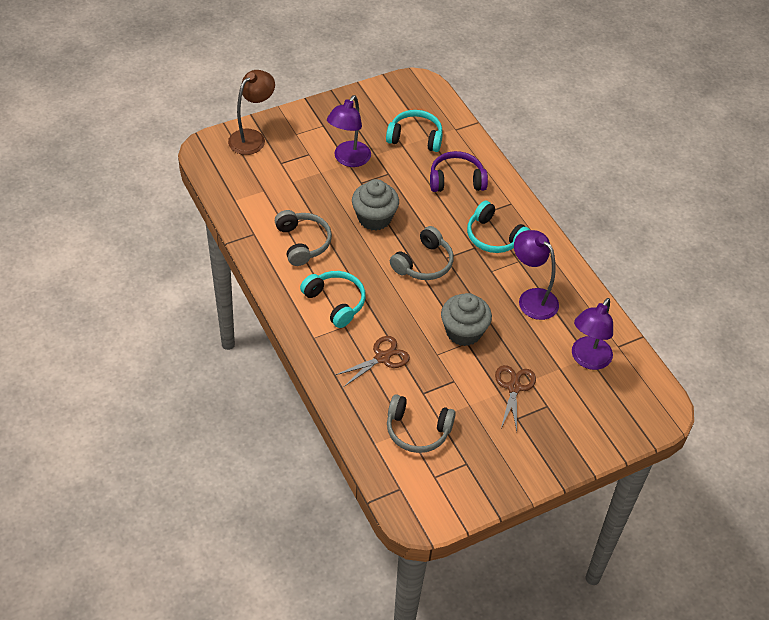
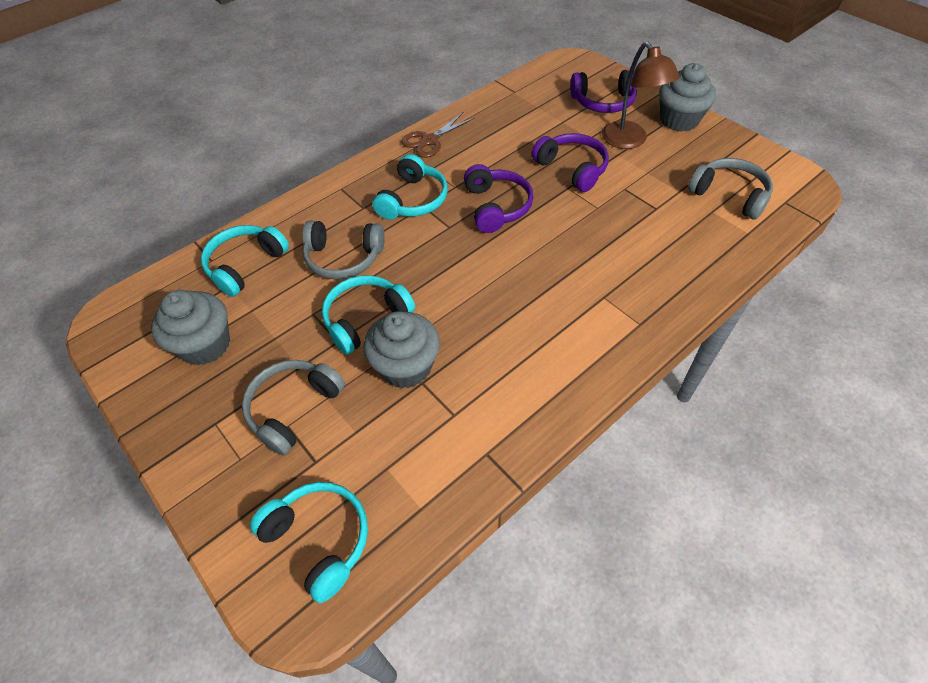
brown scissors: [334,336,410,387] [495,365,536,431] = 2 -> [401,112,475,158] = 1
grey cupcake: [352,179,399,231] [441,293,492,346] = 2 -> [151,290,230,365] [364,311,440,388] [659,63,716,132] = 3
purple headphones: [430,151,488,192] = 1 -> [464,164,534,233] [531,133,609,192] [570,70,637,113] = 3
purple lamp: [327,95,371,167] [514,230,559,320] [572,298,613,370] = 3 -> none = 0
turquoise headphones: [300,271,366,328] [386,110,443,152] [467,201,530,253] = 3 -> [201,225,289,297] [250,482,368,603] [322,275,415,355] [373,154,448,220] = 4

